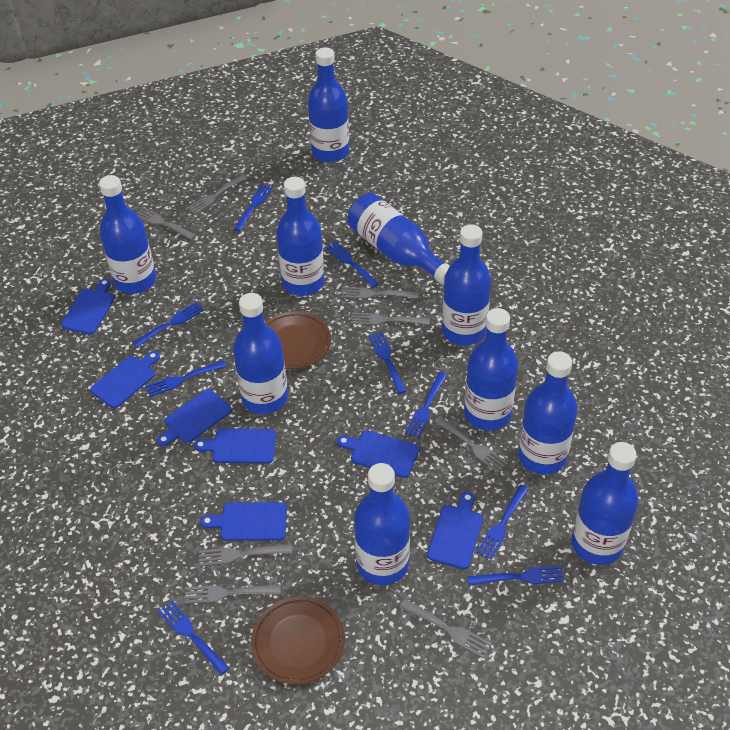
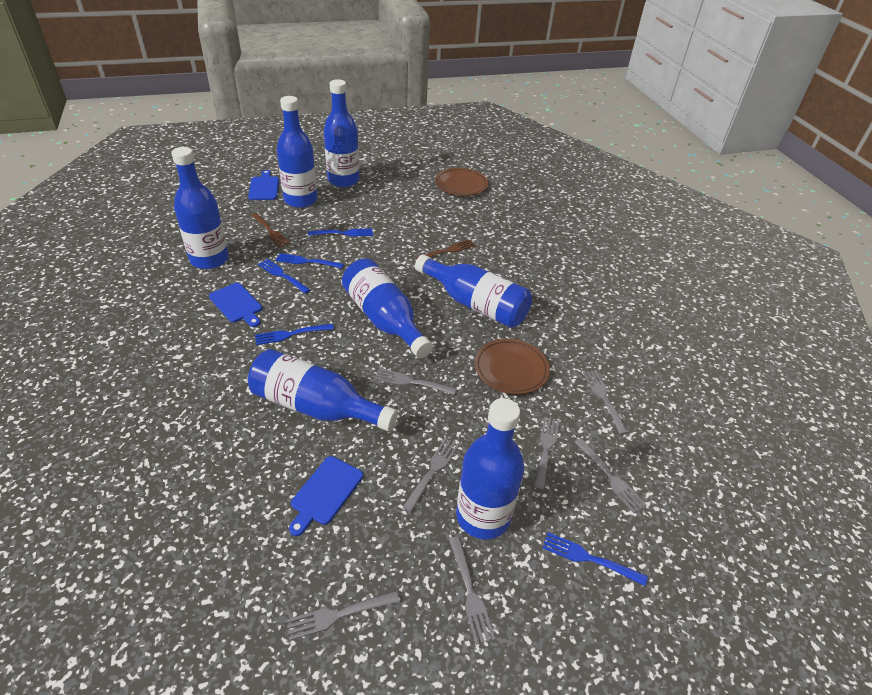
blue bottle: [99,175,156,294] [233,293,288,414] [276,177,325,296] [308,47,349,163] [347,193,450,285] [354,463,410,585] [442,224,491,346] [464,308,518,431] [518,351,577,474] [571,442,639,565] = 10 -> [171,147,229,269] [248,349,398,431] [277,96,318,208] [324,79,359,187] [342,258,433,358] [415,254,532,328] [456,398,524,539] = 7
blue cutting board: [61,279,115,334] [90,351,160,408] [157,389,232,447] [194,428,276,464] [200,502,287,541] [337,430,419,478] [427,492,483,569] = 7 -> [209,283,262,327] [248,170,279,200] [289,456,363,536] = 3
blue fork: [133,302,204,347] [145,361,227,397] [158,600,229,675] [234,184,273,231] [325,241,379,287] [369,332,406,394] [405,372,447,438] [467,565,564,586] [476,485,529,560] = 9 -> [255,324,334,345] [258,259,310,294] [276,253,344,269] [308,228,373,237] [543,532,648,586] = 5
brown fork: none = 0 -> [251,213,290,247] [416,239,475,260] = 2
grey fork: [137,207,196,240] [184,585,281,604] [187,175,247,214] [199,544,292,566] [341,287,418,299] [351,313,430,325] [400,599,492,659] [434,416,508,473] = 8 -> [286,591,400,641] [374,368,457,395] [402,438,459,512] [449,537,495,645] [534,417,560,491] [575,438,647,513] [583,370,628,434] = 7

